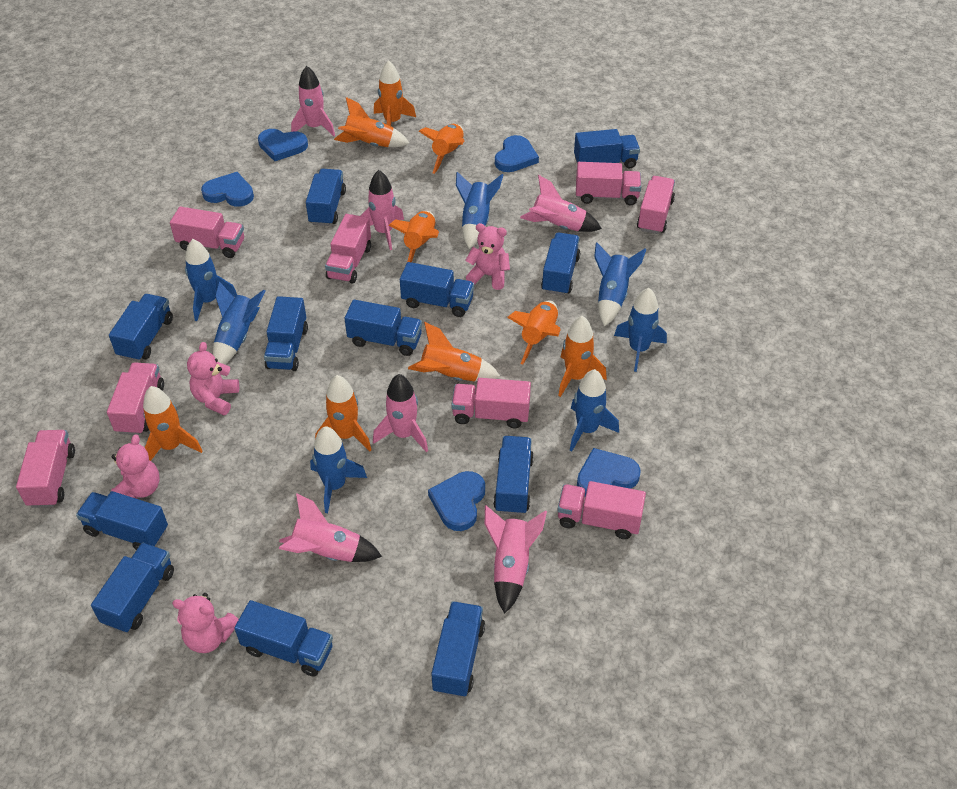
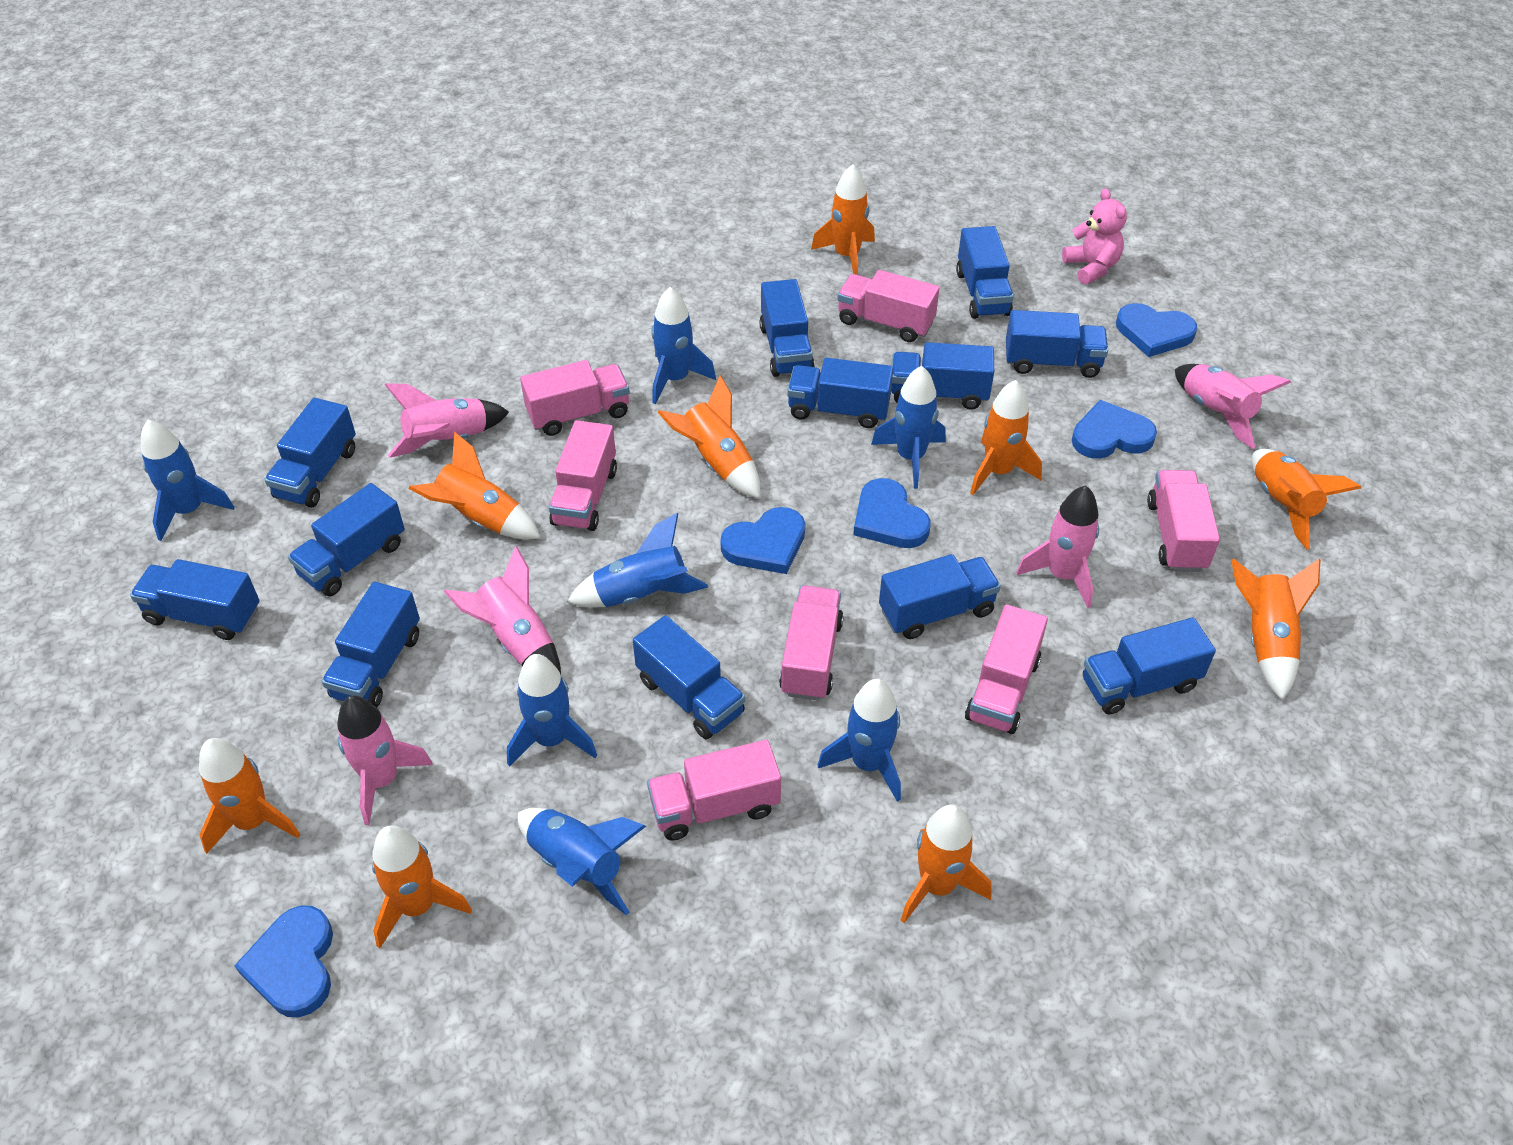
pink rocket: [279,493,382,562] [291,66,335,136] [360,170,404,250] [373,374,428,452] [485,505,547,614] [520,175,602,232] = 6 -> [337,696,433,825] [384,383,509,458] [444,546,561,675] [1016,485,1099,608] [1175,364,1291,449] = 5
pink teddy bear: [111,434,160,499] [172,593,239,653] [187,342,239,415] [465,223,510,290] = 4 -> [1062,188,1127,285] = 1
pink truck: [16,430,75,508] [107,362,164,435] [170,207,244,258] [325,214,371,284] [452,378,531,428] [557,481,646,539] [576,162,641,206] [637,176,675,234] = 8 -> [520,360,630,436] [549,420,617,531] [647,739,781,841] [779,585,844,701] [837,270,940,342] [965,604,1048,734] [1147,470,1220,572] = 7

